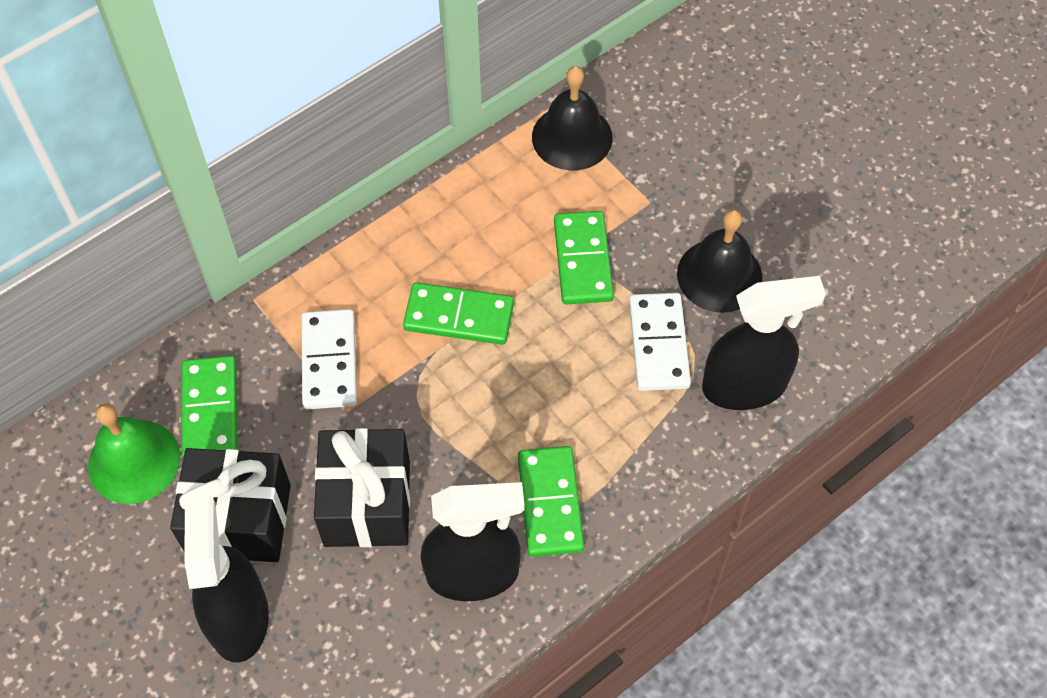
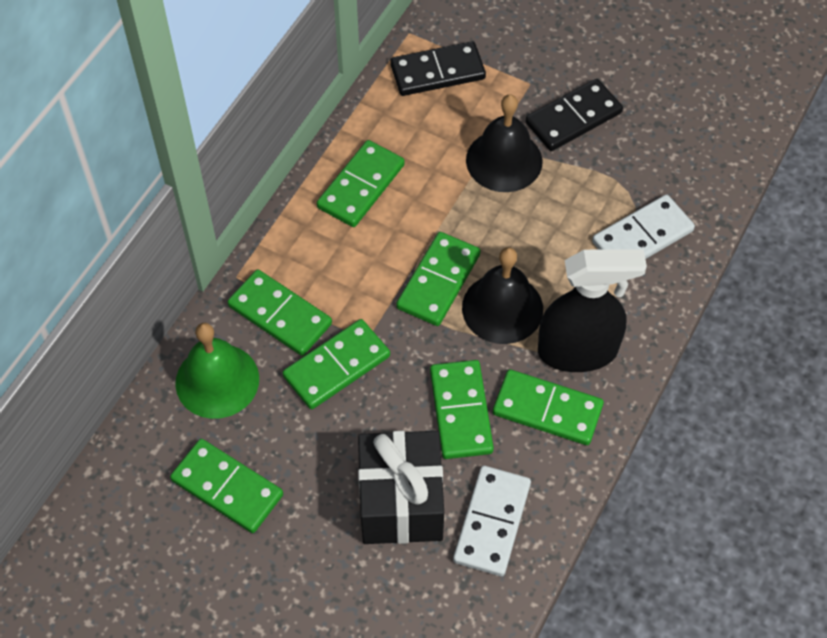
black domino: none = 0 -> [390,41,486,96] [526,79,623,151] = 2
black gift: [170,448,291,562] [314,428,410,547] = 2 -> [358,431,444,544] = 1
black spray bottle: [184,494,269,662] [421,482,524,601] [702,276,826,410] = 3 -> [538,249,647,372] = 1
green domino: [181,356,238,458] [403,282,514,345] [518,446,584,557] [554,211,614,305] = 4 -> [170,439,283,533] [228,270,332,356] [283,319,390,409] [317,140,405,227] [396,232,481,326] [430,360,494,459] [493,369,604,445] = 7

